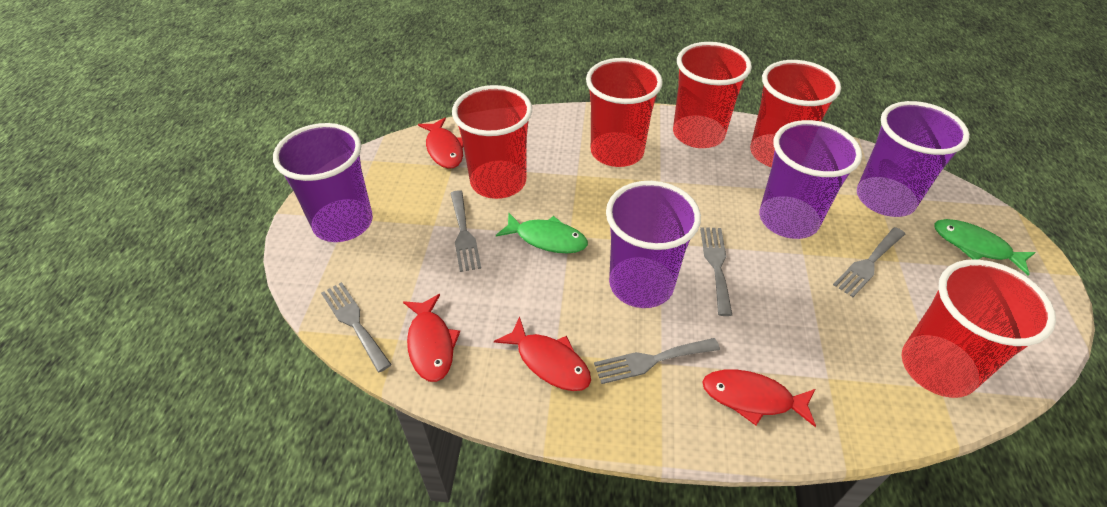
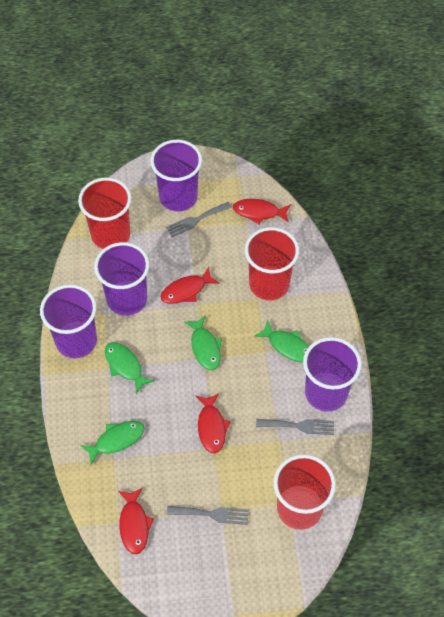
green fish: [496,213,588,253] [934,219,1036,276] = 2 -> [80,421,145,465] [105,342,155,394] [184,315,222,370] [254,320,309,363] = 4
grey fork: [321,282,392,372] [450,190,481,272] [594,338,720,384] [700,227,732,316] [833,227,905,297] = 5 -> [166,202,232,237] [167,506,249,525] [256,419,334,435] = 3
red cup: [452,85,532,199] [586,58,663,167] [673,42,752,148] [750,60,841,167] [902,259,1056,398] = 5 -> [78,178,131,249] [245,227,299,300] [273,454,336,530] = 3

